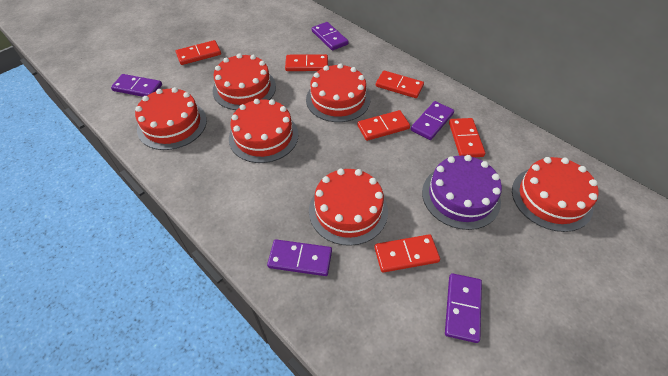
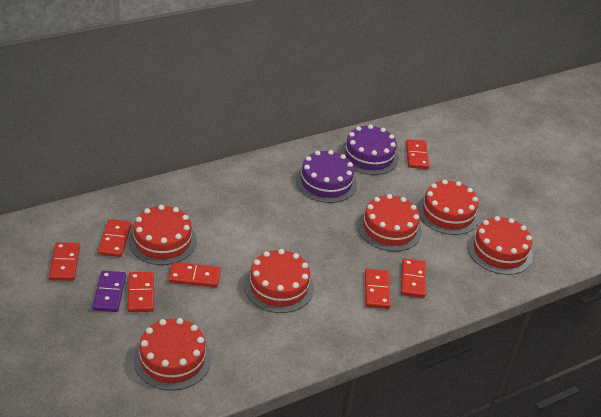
purple cake: [422,155,502,230] = 1 -> [296,150,357,203] [340,125,399,175] = 2
purple domino: [111,74,162,97] [267,239,332,276] [312,22,348,51] [411,101,454,140] [445,273,482,343] = 5 -> [92,271,126,312] = 1
red domino: [176,40,221,65] [285,54,328,71] [357,110,410,141] [374,234,440,273] [376,71,424,98] [449,118,485,157] = 6 -> [49,242,80,281] [98,219,131,257] [127,272,154,312] [168,262,221,288] [365,269,391,309] [401,258,426,298] [406,139,429,169] = 7

